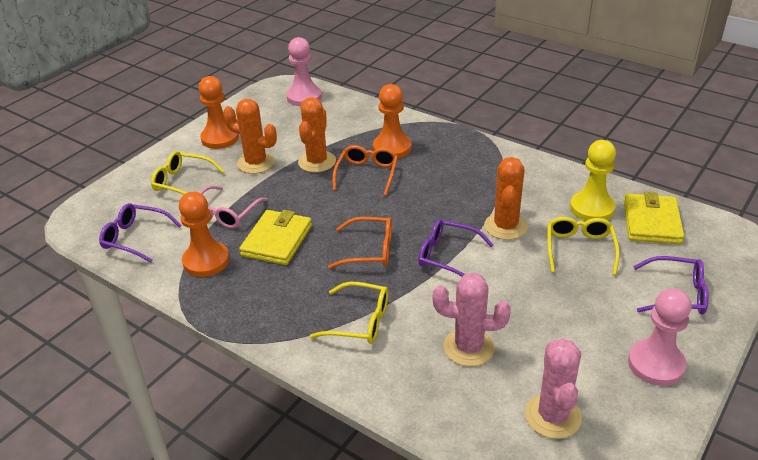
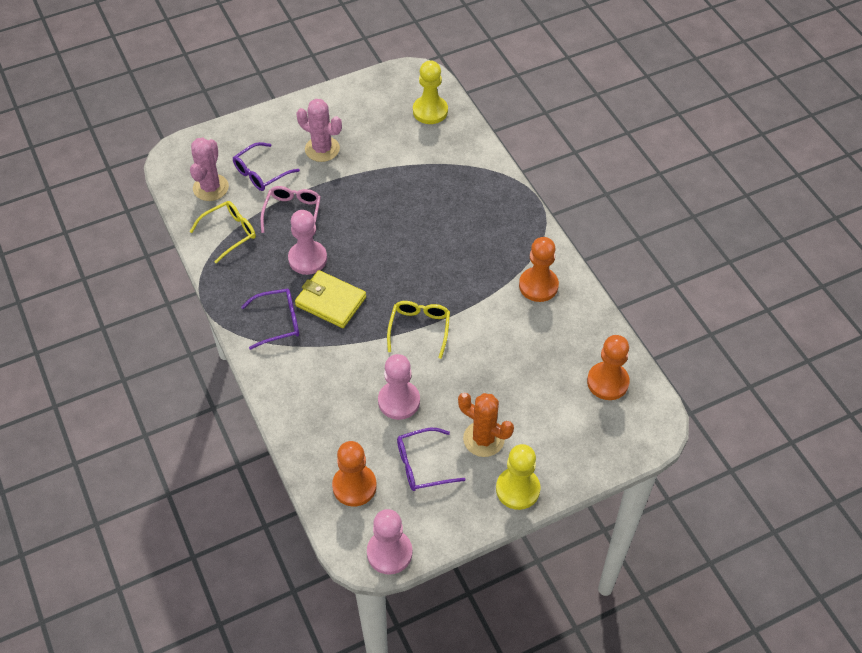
orange cactus: [223,99,277,174] [298,97,336,173] [484,157,528,240] = 3 -> [458,393,514,457] = 1
orange glasses: [328,217,392,269] [333,145,398,196] = 2 -> none = 0
pink pawn: [286,37,322,106] [628,288,692,386] = 2 -> [288,210,327,275] [367,509,412,574] [378,354,420,420] = 3
yellow glasses: [151,151,225,195] [310,282,388,344] [547,217,620,275] = 3 -> [189,201,256,263] [387,301,450,359] = 2
yellow pawn: [570,140,616,221] = 1 -> [413,60,448,124] [496,444,540,510] = 2
yellow wallet: [239,210,312,265] [624,192,684,244] = 2 -> [295,270,366,328] = 1

